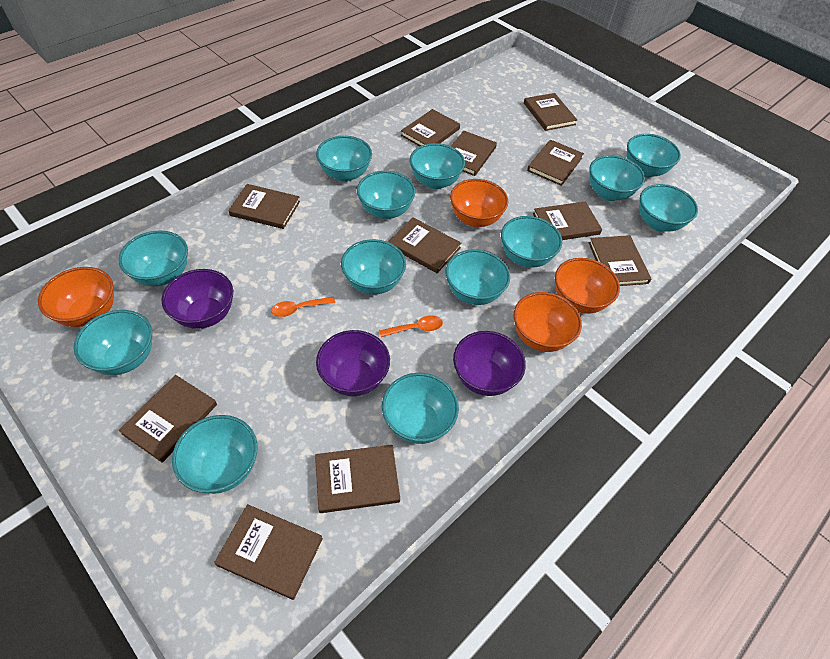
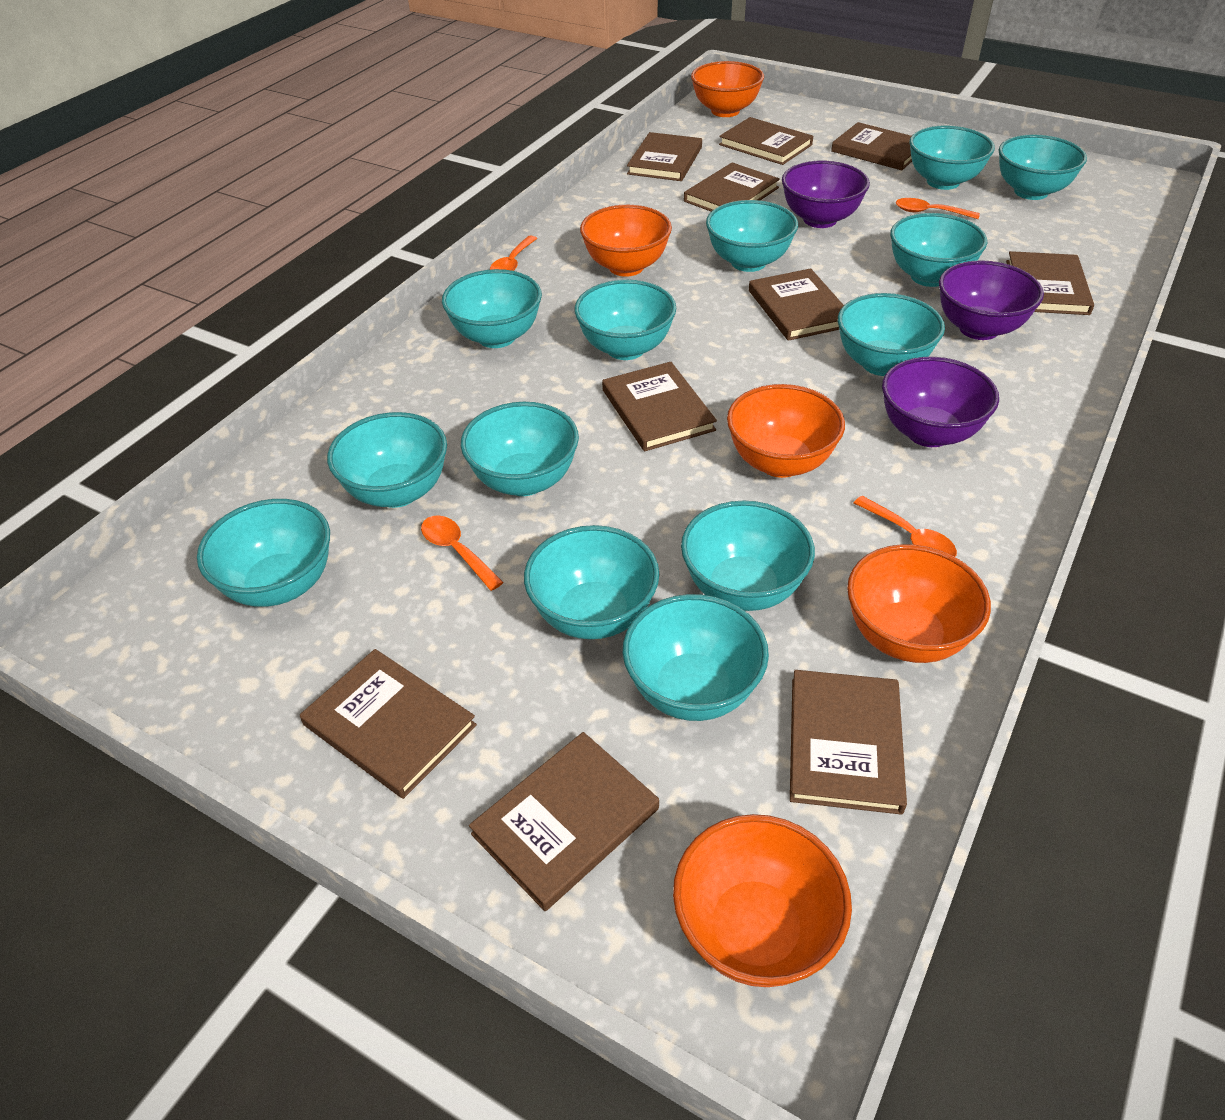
brown book: [119,375,217,463] [214,504,323,600] [228,184,300,229] [315,445,400,513] [388,217,461,273] [401,109,460,146] [451,131,497,176] [524,93,577,131] [527,140,584,186] [533,201,602,240] [589,235,651,286] = 11 -> [300,649,477,799] [469,732,659,911] [602,362,717,451] [627,132,702,181] [684,162,780,212] [719,117,813,165] [749,268,844,341] [790,670,907,815] [831,122,912,170] [1006,251,1094,315] = 10
orange bowl: [38,267,114,327] [450,179,508,227] [514,292,582,352] [555,258,620,314] = 4 -> [580,205,672,277] [673,814,852,987] [691,61,764,117] [727,384,845,478] [847,544,991,663] = 5
orange spoon: [271,297,335,317] [379,315,443,337] = 2 -> [421,515,504,591] [490,236,537,271] [854,496,957,557] [896,198,980,219] = 4

